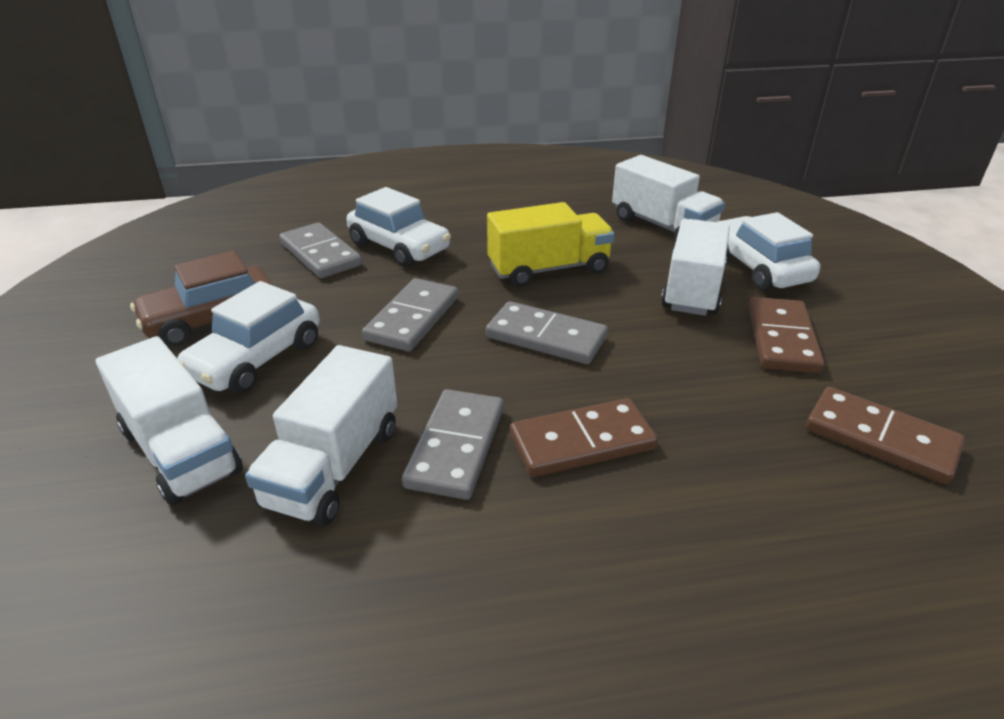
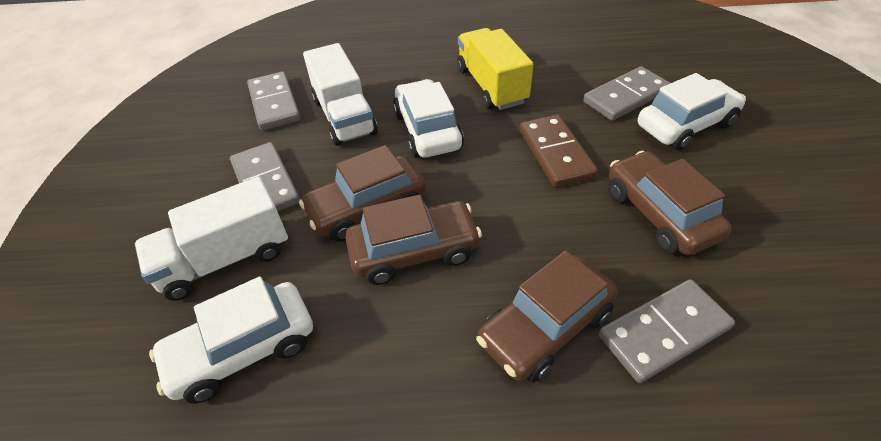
brown car: [130,251,274,347] = 1 -> [299,145,426,242] [345,195,482,285] [476,251,617,382] [609,151,731,255] = 4
brown domino: [510,398,658,477] [749,297,825,374] [806,387,965,484] = 3 -> [520,115,598,187] = 1
white truck: [96,336,243,506] [245,345,397,526] [612,155,725,241] [661,219,730,316] = 4 -> [135,176,288,301] [303,43,378,146] = 2

